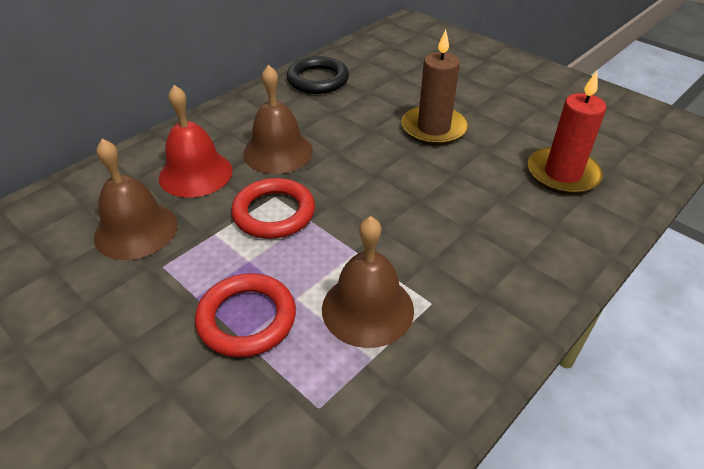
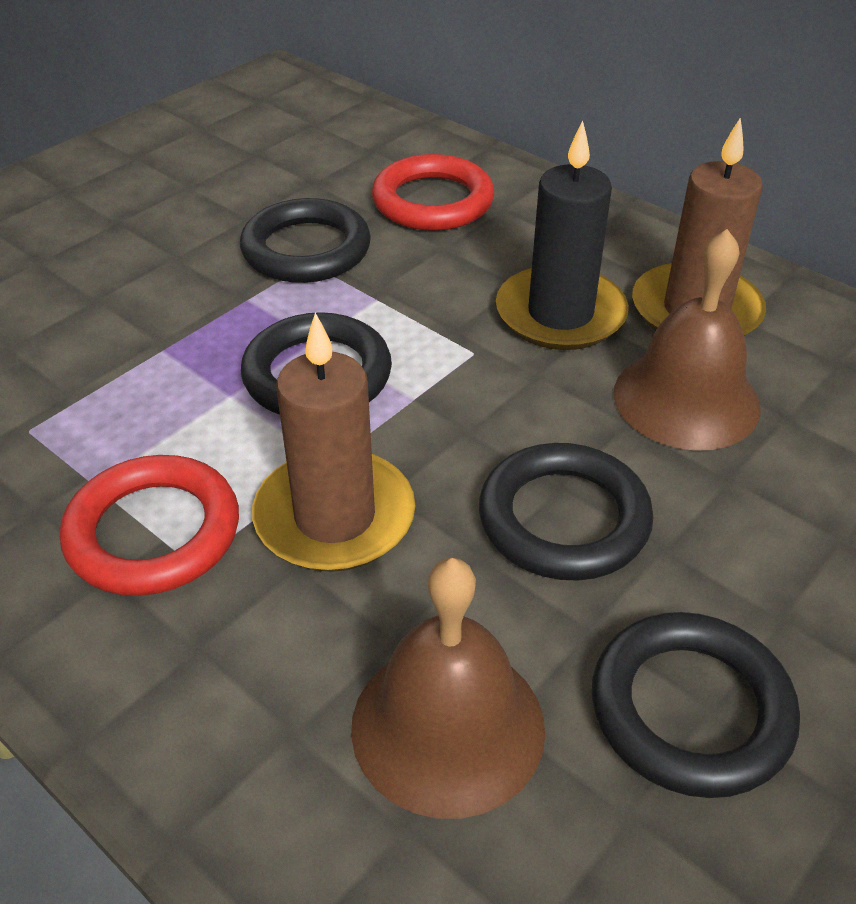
black candle: none = 0 -> [496,121,629,350] = 1
black ring: [286,56,349,94] = 1 -> [240,198,371,283] [241,312,392,415] [479,443,654,581] [592,612,800,798] = 4
brown bell: [94,139,178,260] [243,65,313,174] [322,216,414,348] = 3 -> [351,558,545,819] [614,229,761,451] = 2
brown candle: [402,29,468,145] = 1 -> [252,313,416,572] [632,117,766,336] = 2
red bell: [159,85,233,198] = 1 -> none = 0
red candle: [528,71,606,194] = 1 -> none = 0

